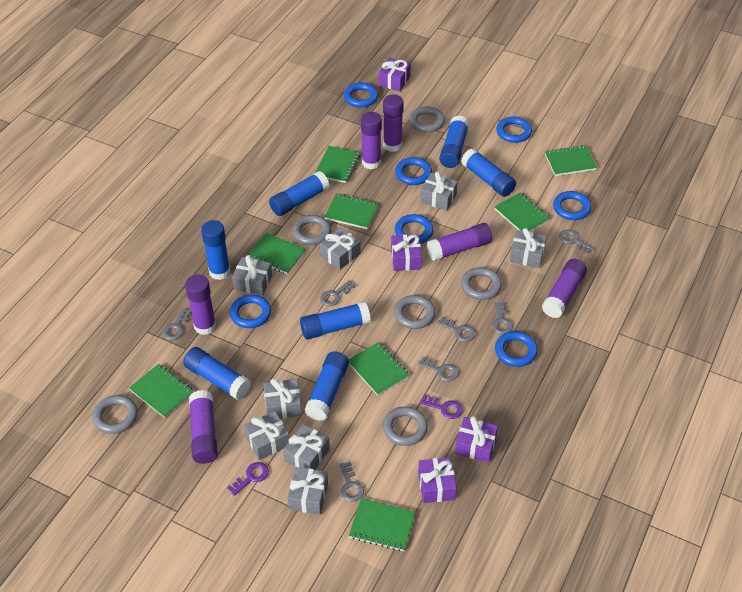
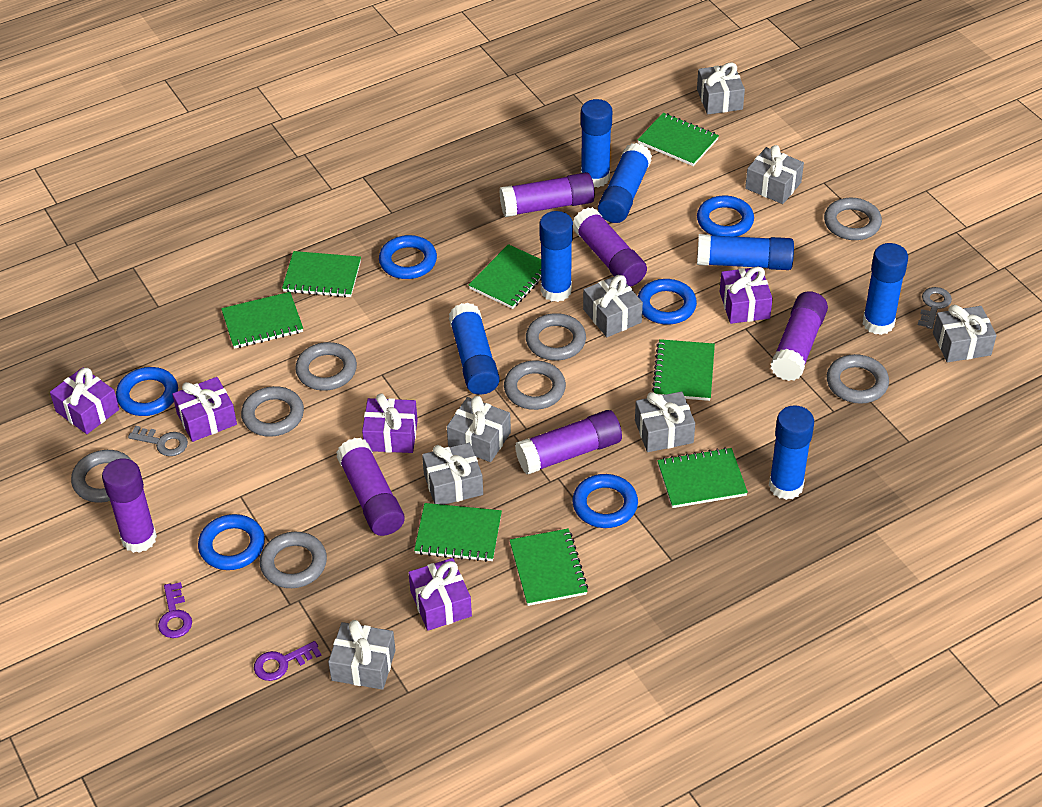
blue ring: [230,294,271,328] [344,83,378,108] [395,157,432,185] [395,214,434,244] [495,331,538,367] [496,117,532,143] [553,191,592,220] = 7 -> [116,367,178,416] [198,514,265,570] [379,235,437,279] [573,474,638,528] [638,279,697,325] [697,196,754,237] = 6
grey key: [163,308,191,340] [320,280,356,306] [339,462,364,502] [418,356,459,381] [437,316,476,342] [492,302,513,334] [559,229,594,254] = 7 -> [128,426,188,456] [918,287,952,329] = 2
grey ring: [93,395,138,434] [292,215,331,245] [383,406,428,446] [394,295,435,329] [409,106,445,132] [461,267,502,300] = 6 -> [71,450,131,503] [241,386,304,437] [260,532,327,588] [295,342,357,391] [504,361,566,410] [526,313,586,360] [824,198,882,240] [827,354,889,404] = 8
purple gift: [379,58,411,91] [391,234,422,271] [418,457,457,503] [455,416,498,463] = 4 -> [50,367,119,434] [172,377,237,442] [362,393,418,453] [409,558,472,631] [720,267,773,324] = 5

